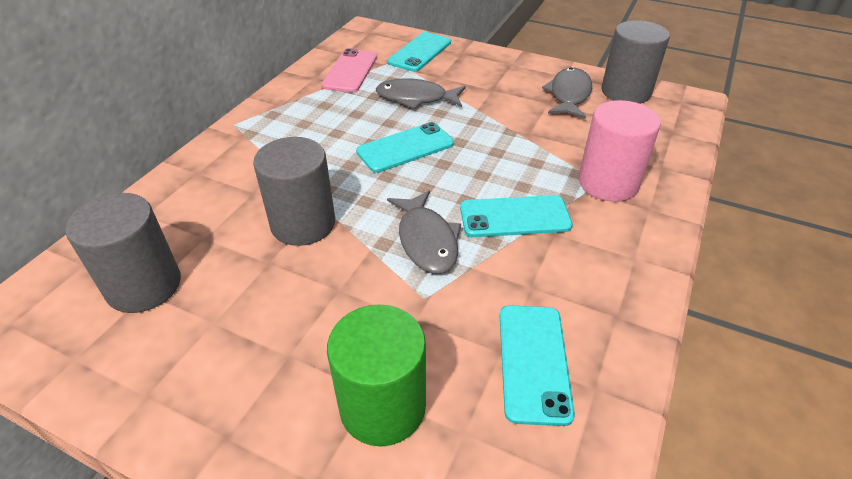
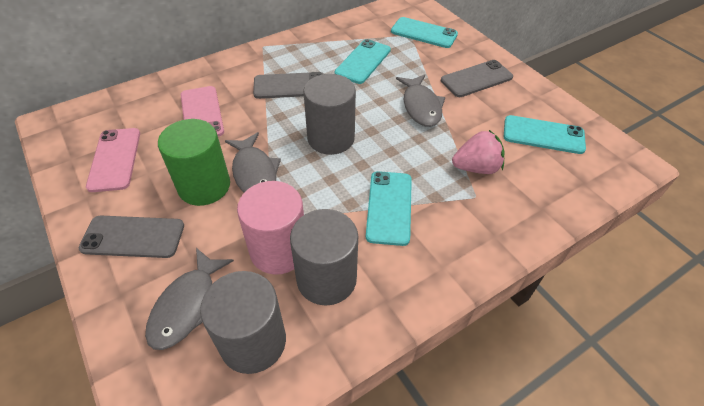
grey phone: none = 0 -> [79,216,184,258] [253,72,324,99] [441,60,513,97] = 3
pink phone: [321,48,377,93] = 1 -> [86,128,140,192] [181,86,224,136] = 2
pink strawberry: none = 0 -> [452,130,504,174] = 1

